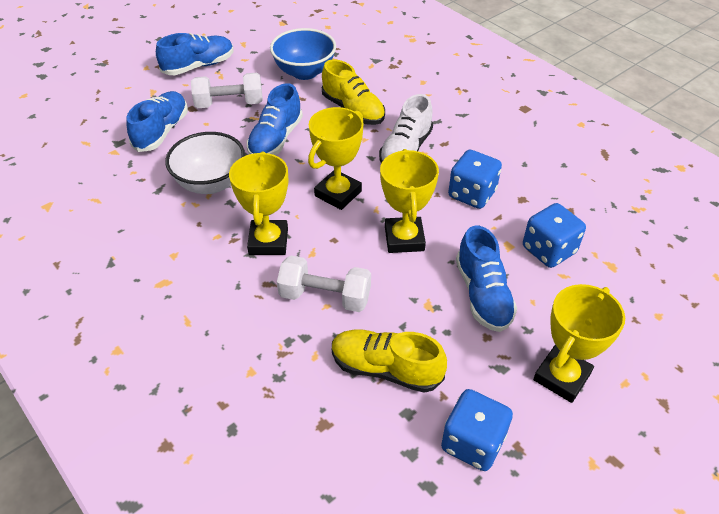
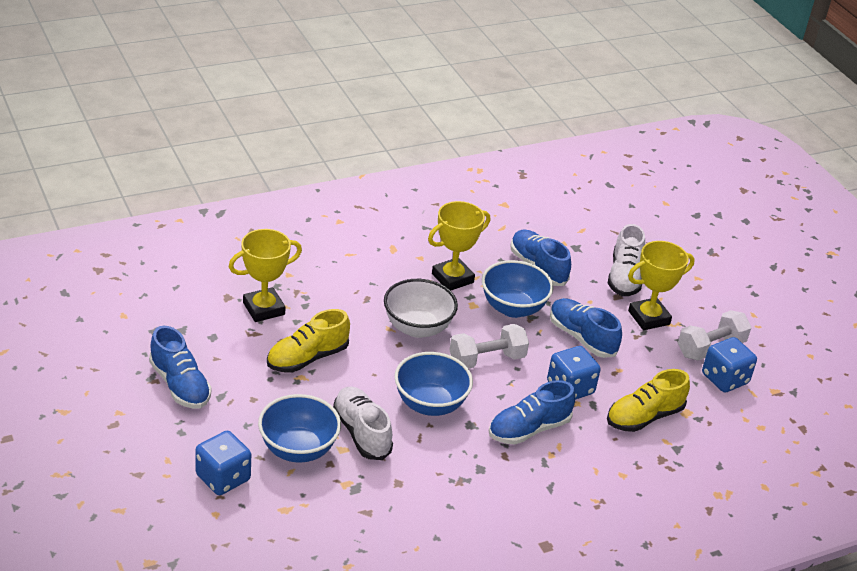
blue bowl: [270,28,336,80] = 1 -> [258,394,341,463] [394,352,473,416] [482,260,554,318] = 3
white shoe: [379,94,433,163] = 1 -> [333,387,393,460] [608,224,645,296] = 2
yellow trophy: [229,151,288,255] [308,107,364,210] [380,149,439,253] [533,284,625,403] = 4 -> [229,229,302,322] [428,201,490,291] [628,241,695,330] = 3

